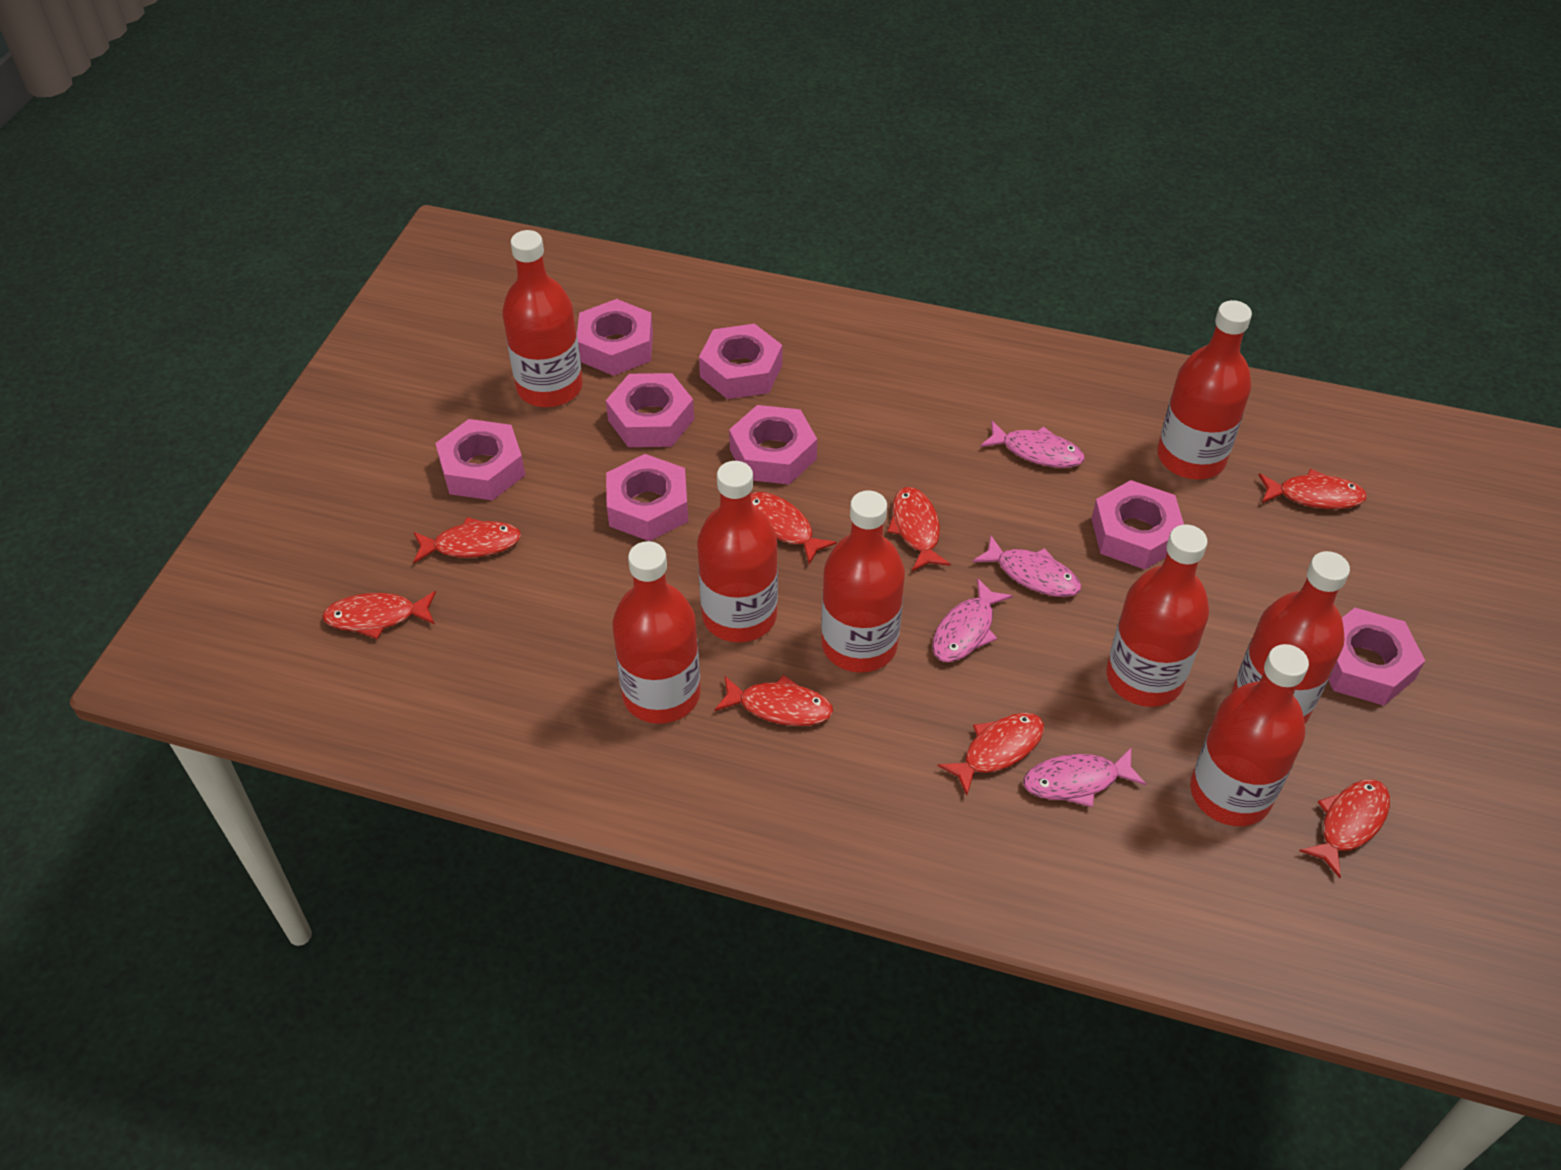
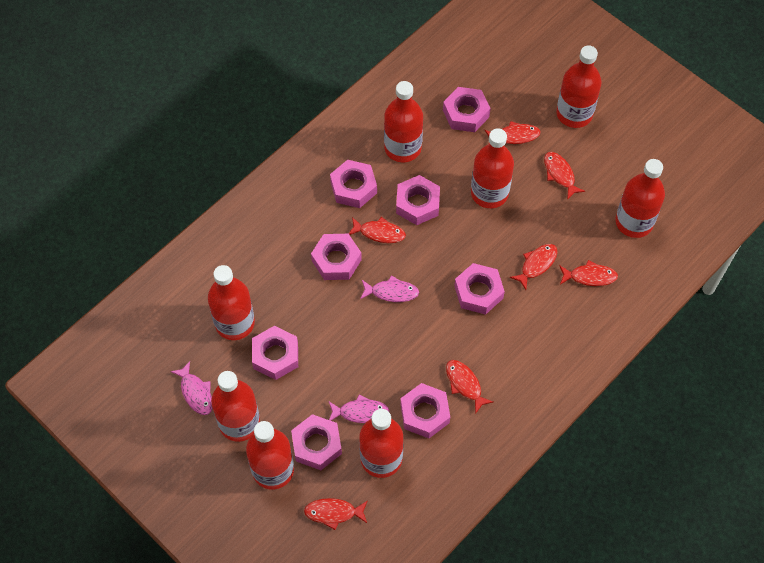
pink fish: [932,578,1013,662] [973,535,1081,597] [980,421,1085,468] [1023,748,1146,807] = 4 -> [170,361,212,415] [329,394,389,423] [360,275,419,302] = 3
red fish: [322,591,436,639] [413,517,521,563] [715,675,833,726] [751,492,837,564] [887,487,951,571] [938,713,1044,795] [1259,469,1367,509] [1299,779,1390,878] = 8 -> [304,498,368,530] [349,217,406,243] [446,360,493,414] [485,121,541,144] [510,244,558,290] [544,152,585,200] [559,260,618,286] = 7

